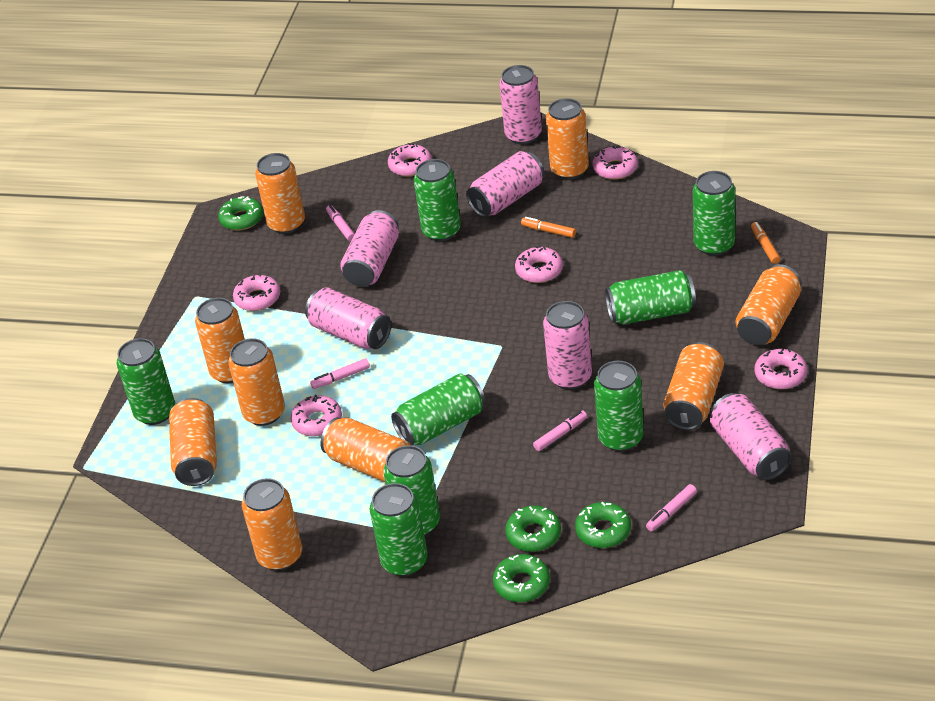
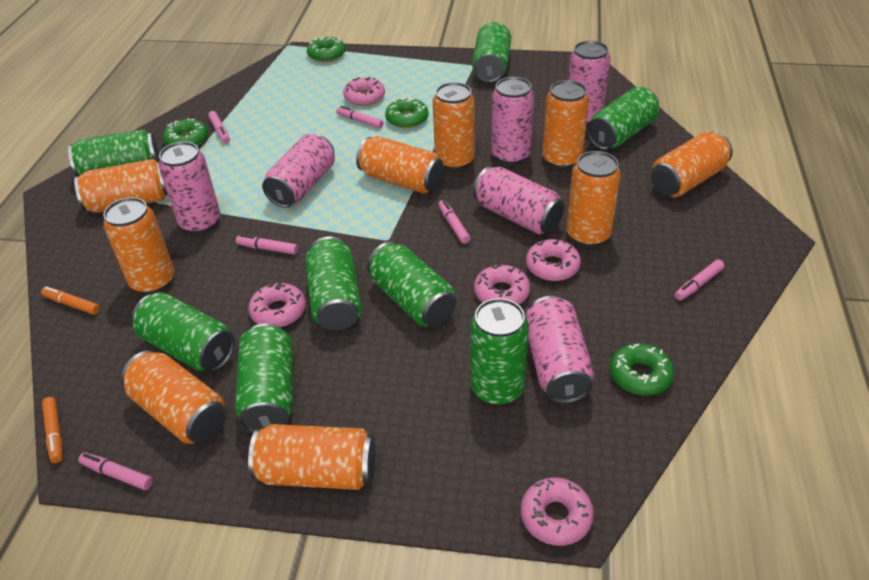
pink donut: [233,273,280,311] [291,395,342,436] [388,143,432,177] [515,246,563,283] [592,146,638,180] [755,349,807,389] = 6 -> [248,282,306,327] [343,77,385,106] [474,264,530,305] [521,478,594,546] [526,239,581,281] = 5
pink marker: [310,358,370,389] [326,205,355,241] [533,411,587,451] [646,484,697,532] = 4 -> [78,453,153,490] [208,111,230,143] [236,234,298,254] [336,106,383,129] [438,200,470,244] [675,260,724,301] = 6

